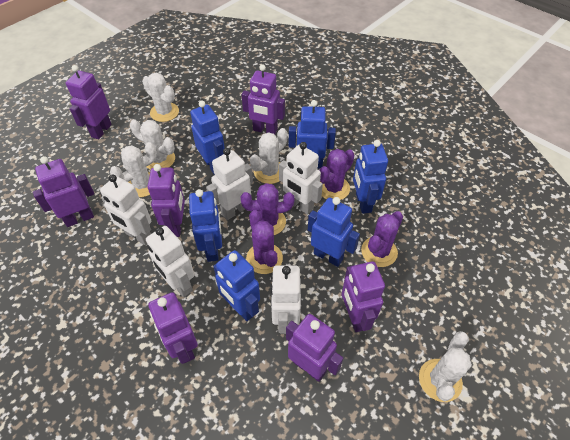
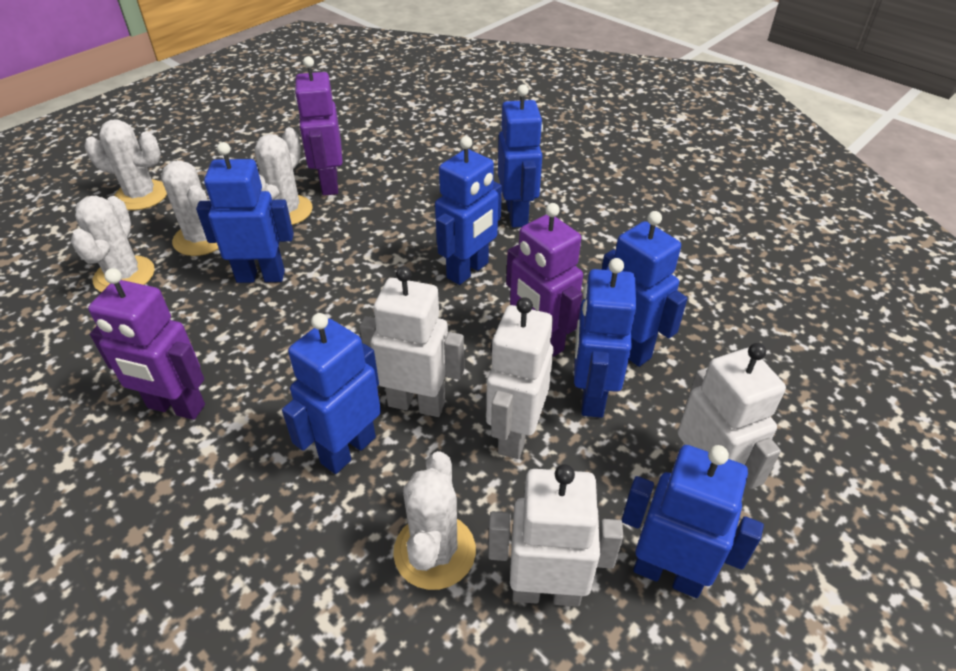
blue robot: [189,189,222,262] [190,101,225,175] [213,250,260,321] [289,100,336,169] [308,197,360,267] [353,140,388,214] = 6 -> [196,142,294,283] [282,313,381,474] [435,136,502,285] [498,84,543,228] [574,258,636,418] [602,211,687,367] [622,445,764,598] = 7
purple cactus: [240,183,295,235] [246,210,283,274] [319,149,354,200] [361,211,403,267] = 4 -> none = 0
purple robot: [33,156,94,227] [66,65,112,139] [147,164,185,237] [148,292,198,364] [242,64,285,134] [286,314,343,382] [342,261,385,332] = 7 -> [88,268,205,420] [294,56,343,196] [506,203,583,357] = 3
white robot: [100,174,151,245] [146,226,195,297] [206,148,253,220] [271,265,301,334] [279,142,323,214] = 5 -> [360,266,464,417] [486,297,553,459] [488,464,623,607] [678,343,786,489] = 4

